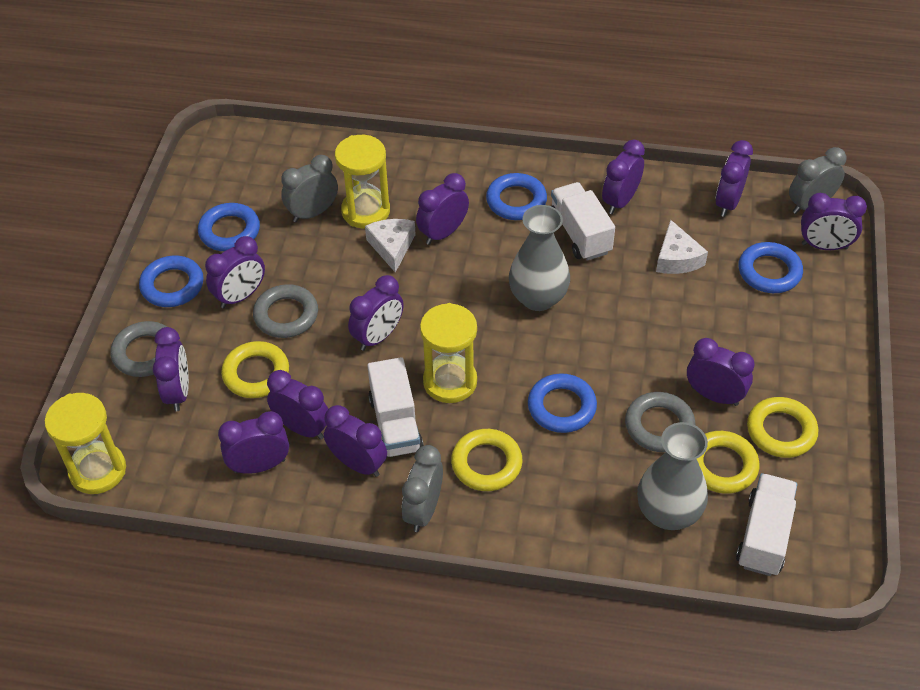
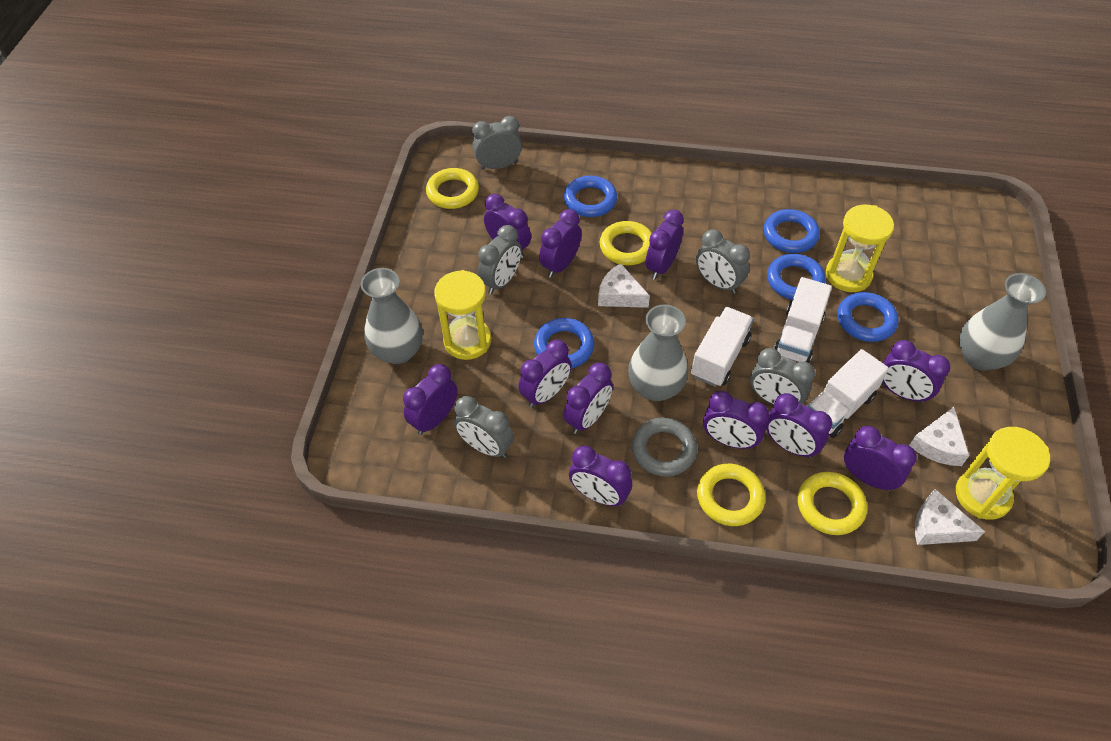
grey clock: [281,155,338,222] [402,445,443,532] [789,147,846,214] = 3 -> [454,396,514,458] [472,116,522,170] [478,225,522,294] [696,229,750,294] [750,348,815,405] = 5
grey ring: [110,321,167,377] [253,284,318,338] [625,392,696,452] = 3 -> [632,418,697,477] = 1
grey vase: [509,205,570,311] [637,422,708,530] = 2 -> [361,268,423,364] [628,305,688,401] [959,273,1046,370] = 3
white cheese: [365,219,416,273] [656,220,708,274] = 2 -> [598,263,650,308] [909,407,969,466] [915,489,985,545] = 3

